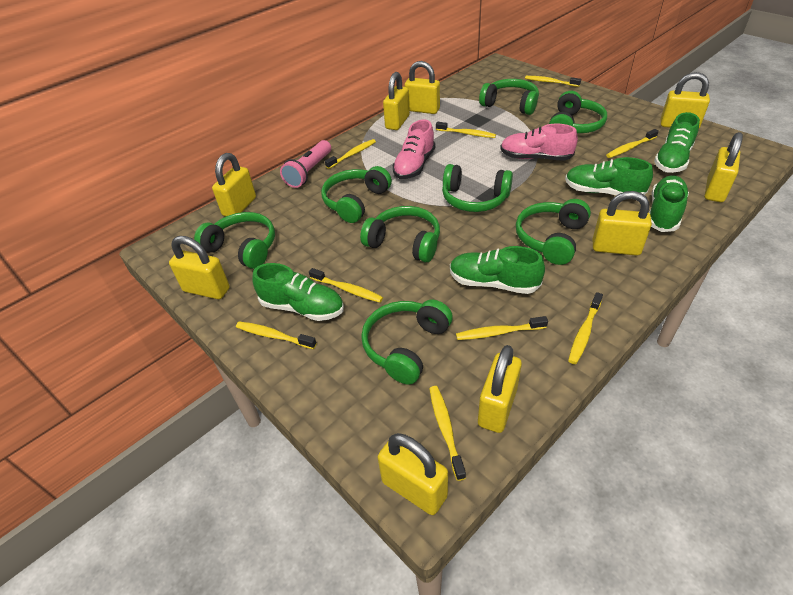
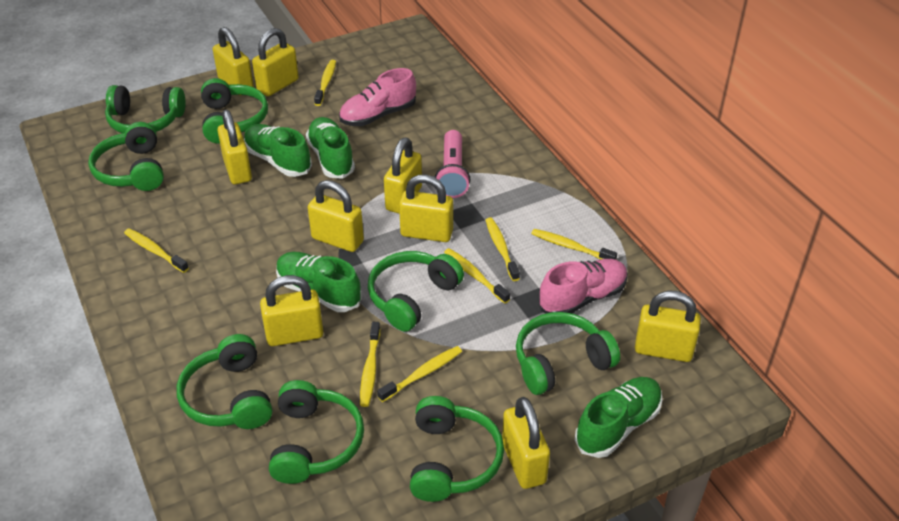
green shoe: [252,263,344,321] [450,246,545,294] [565,157,653,195] [649,175,689,232] [654,112,700,173] = 5 -> [244,124,312,177] [276,252,362,312] [306,117,355,179] [575,377,663,458] = 4
yellow toothbrush: [236,322,317,349] [309,268,383,303] [325,139,376,169] [429,386,466,481] [436,122,496,138] [456,316,548,340] [525,76,581,87] [568,292,603,364] [606,129,659,158] = 9 -> [124,228,189,273] [314,60,336,106] [360,322,380,407] [377,346,462,402] [444,248,510,304] [486,217,520,281] [531,229,617,260] = 7

